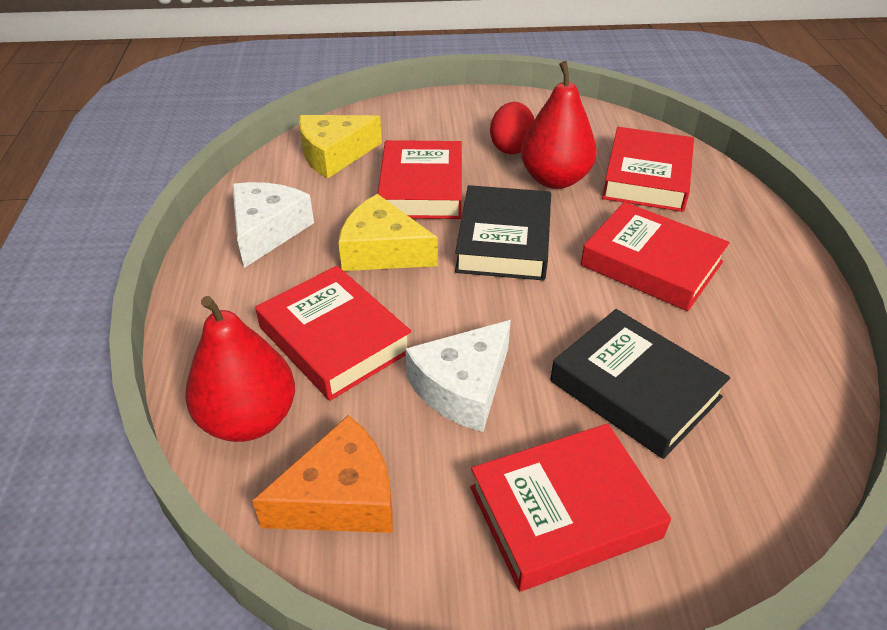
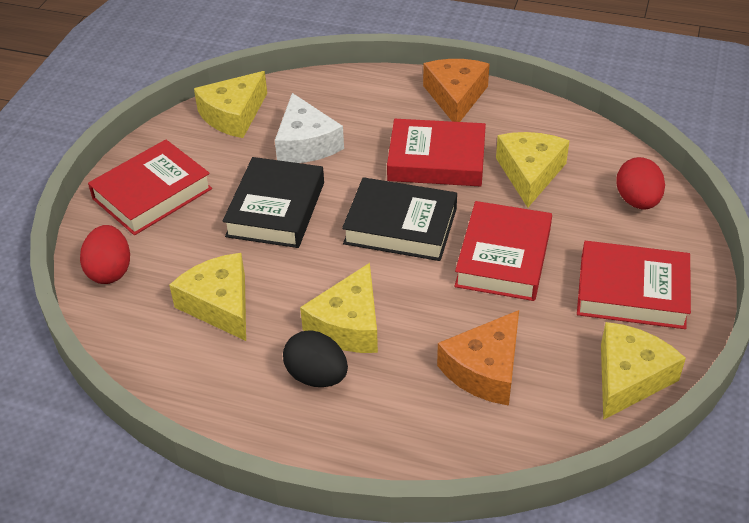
black egg: none = 0 -> [283,331,348,387] = 1
orange cheese: [252,415,392,533] = 1 -> [423,59,489,122] [437,310,519,406] = 2
red book: [255,266,412,401] [378,140,462,219] [470,424,671,591] [581,202,730,311] [602,127,694,212] = 5 -> [88,139,212,235] [387,119,486,186] [454,201,552,301] [577,241,691,329] = 4
red egg: [490,102,534,154] = 1 -> [80,225,130,284] [616,157,665,210] = 2
red pear: [185,296,295,442] [521,61,597,189] = 2 -> none = 0
white cheese: [232,182,314,268] [405,320,511,432] = 2 -> [275,93,344,163] = 1
yellow cheese: [299,115,382,178] [338,194,438,271] = 2 -> [169,253,246,341] [194,71,267,138] [300,263,378,353] [496,132,569,208] [601,322,686,420] = 5

